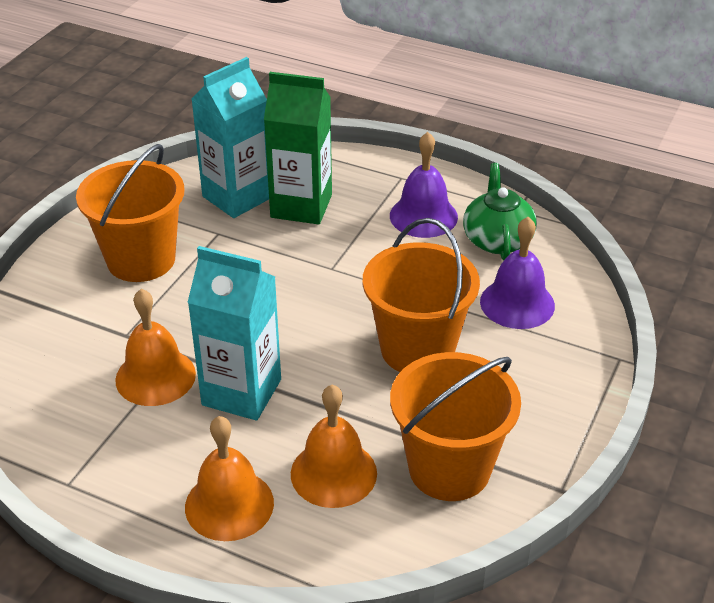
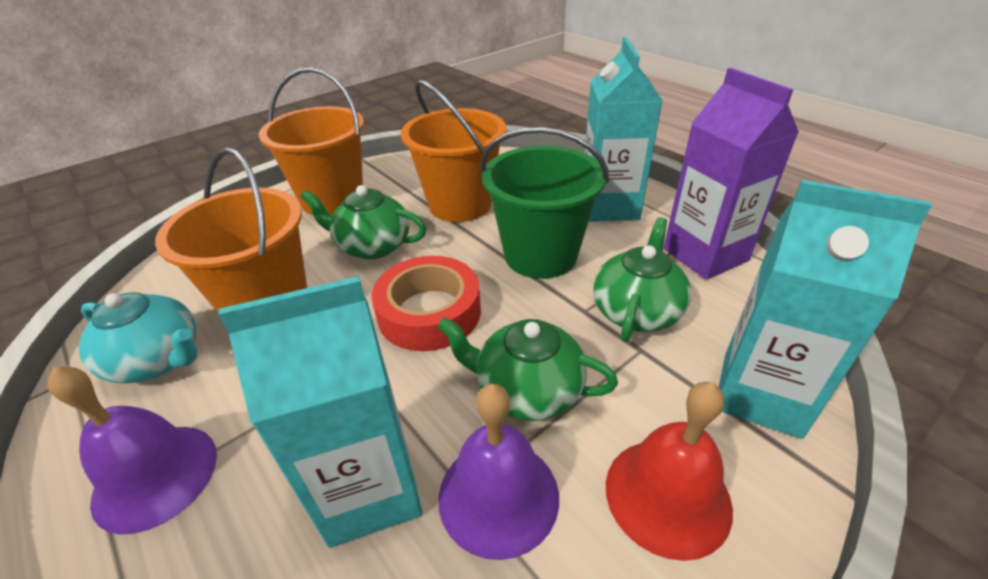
green bucket: none = 0 -> [481,127,609,279] = 1
green carton: [264,72,332,225] = 1 -> none = 0
green teapot: [463,163,537,260] = 1 -> [300,185,426,260] [437,317,618,421] [593,217,691,342] = 3
orange bell: [115,289,196,406] [185,416,274,541] [291,385,377,508] = 3 -> none = 0
purple carton: none = 0 -> [664,68,799,280] = 1
red bell: none = 0 -> [606,382,733,561] = 1
red tape: none = 0 -> [371,256,481,351] = 1
turquoise carton: [187,246,281,421] [192,57,269,218] = 2 -> [218,276,422,548] [584,37,663,222] [719,180,932,439] = 3
turquoise teapot: none = 0 -> [79,292,198,383] = 1

